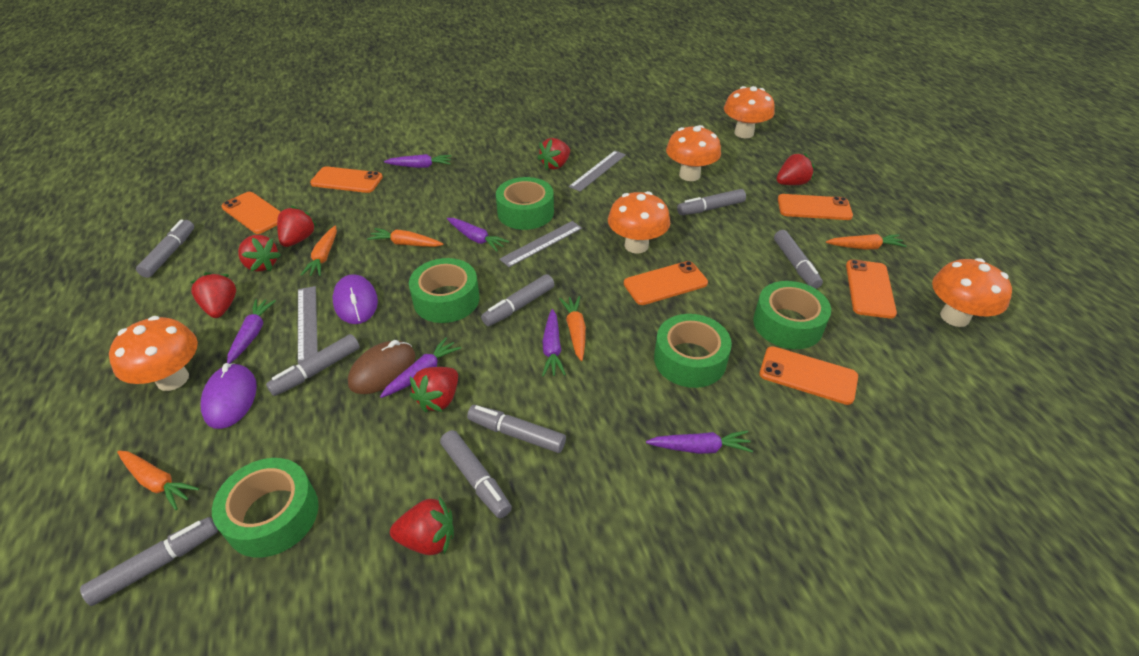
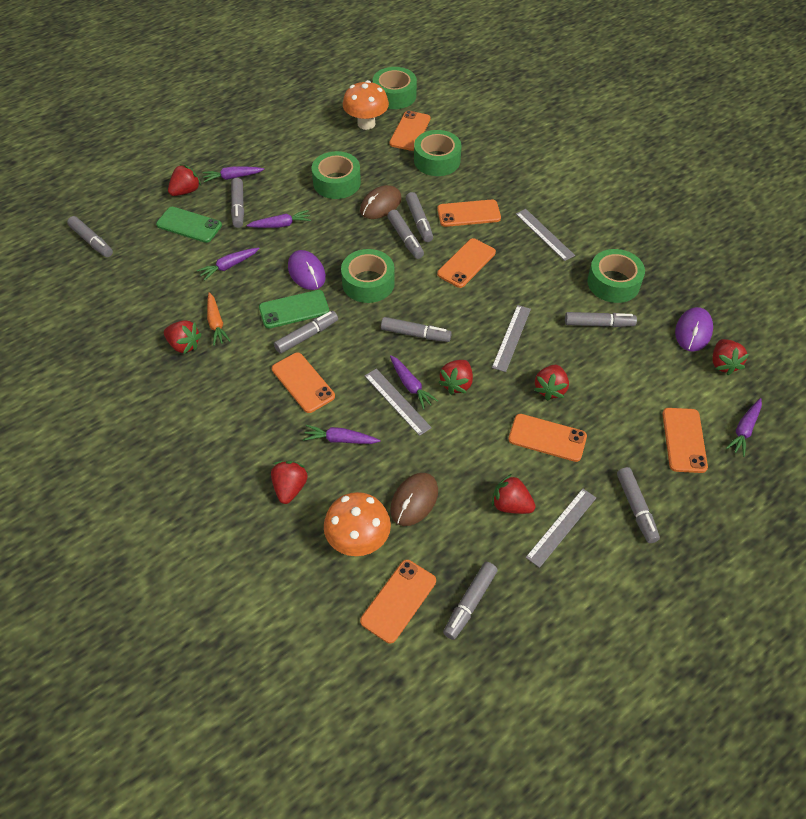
brown mouse: [348,340,415,394] = 1 -> [360,185,402,219] [390,473,438,526] = 2
green phone: none = 0 -> [156,207,222,243] [259,290,329,328] = 2
grey marker: [80,517,218,606] [136,220,194,278] [266,334,360,396] [440,430,512,518] [467,405,566,453] [481,274,555,326] [677,189,746,215] [774,230,823,289] = 8 -> [67,216,113,257] [231,178,244,228] [274,311,338,354] [381,317,452,342] [388,210,424,259] [406,192,433,242] [443,562,498,640] [565,312,637,327] [617,467,660,543] = 9
grey ruler: [298,286,318,363] [499,221,582,267] [569,151,626,191] = 3 -> [365,369,432,436] [492,305,531,372] [516,209,575,261] [526,489,596,568] = 4
orange carrot: [117,451,199,510] [301,226,337,276] [367,228,443,247] [559,296,586,361] [826,234,907,250] = 5 -> [207,292,230,346] = 1
orange mushroom: [109,316,198,391] [608,191,670,254] [666,125,721,181] [724,86,775,138] [932,258,1012,327] = 5 -> [324,492,391,556] [343,80,389,130] = 2
orange phone: [221,192,281,234] [310,166,383,193] [624,261,708,305] [759,346,858,405] [778,194,853,220] [846,260,897,319] = 6 -> [272,352,335,413] [360,560,436,643] [389,111,431,151] [437,200,501,227] [437,238,496,288] [508,414,587,462] [662,408,708,473] = 7

